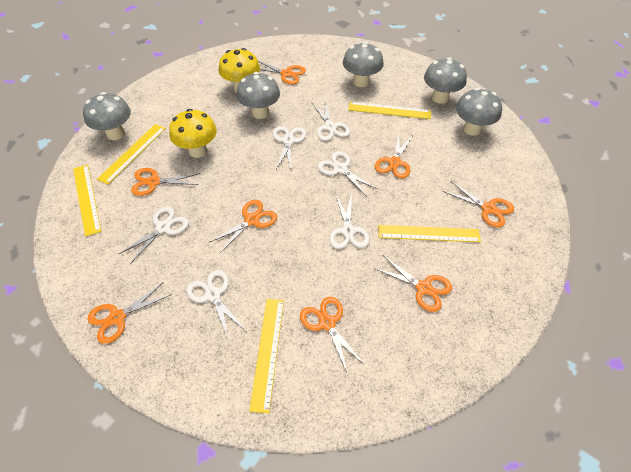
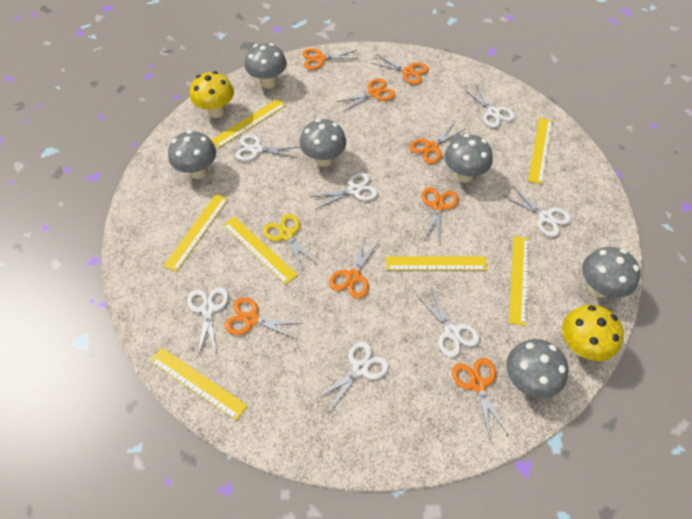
grey mushroom: [83,92,131,140] [237,72,280,119] [343,42,384,87] [424,57,467,104] [456,88,502,136] = 5 -> [168,130,216,179] [244,43,287,89] [300,119,346,167] [444,134,493,183] [506,339,568,399] [582,247,641,298] = 6
white scissors: [118,207,189,264] [186,270,246,340] [273,126,306,169] [311,102,350,141] [317,151,378,196] [329,193,370,249] = 6 -> [187,287,229,355] [235,135,300,161] [311,172,378,210] [315,341,389,412] [416,287,480,357] [464,85,515,128] [504,187,571,237] = 7
yellow ruler: [73,165,101,236] [97,124,166,184] [249,299,284,413] [348,102,431,119] [379,225,481,242] = 5 -> [150,348,248,420] [164,194,228,272] [211,99,286,148] [223,216,297,285] [386,256,487,270] [509,236,529,326] [528,118,553,184] = 7
yellow scissors: none = 0 -> [263,214,318,271] = 1

